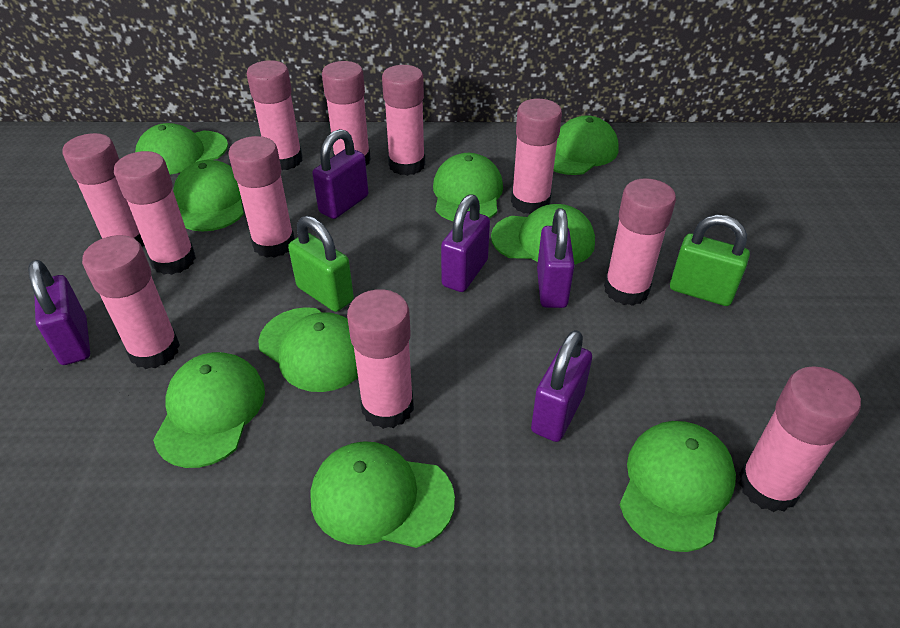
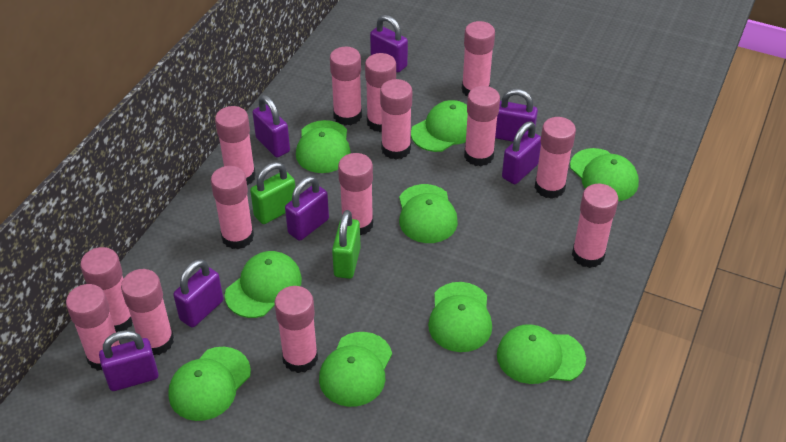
pink glue stick: [62,133,144,246] [82,235,180,369] [114,151,196,275] [228,136,295,258] [247,60,302,170] [322,61,371,165] [347,289,414,429] [382,65,425,176] [511,99,562,214] [604,178,676,306] [739,366,861,512] = 11 -> [66,284,121,371] [80,247,133,332] [121,269,174,355] [211,166,254,249] [215,106,256,186] [274,286,318,373] [330,47,362,126] [338,153,373,236] [365,53,396,132] [380,79,412,159] [462,21,495,96] [464,86,500,166] [535,117,576,199] [572,184,618,268] = 14
purple padlock: [28,260,90,365] [312,129,368,219] [441,194,490,292] [531,330,592,442] [537,208,575,308] = 5 -> [99,330,159,391] [173,259,223,328] [253,95,290,158] [285,176,329,241] [370,15,408,72] [495,89,538,142] [502,122,541,184] = 7

